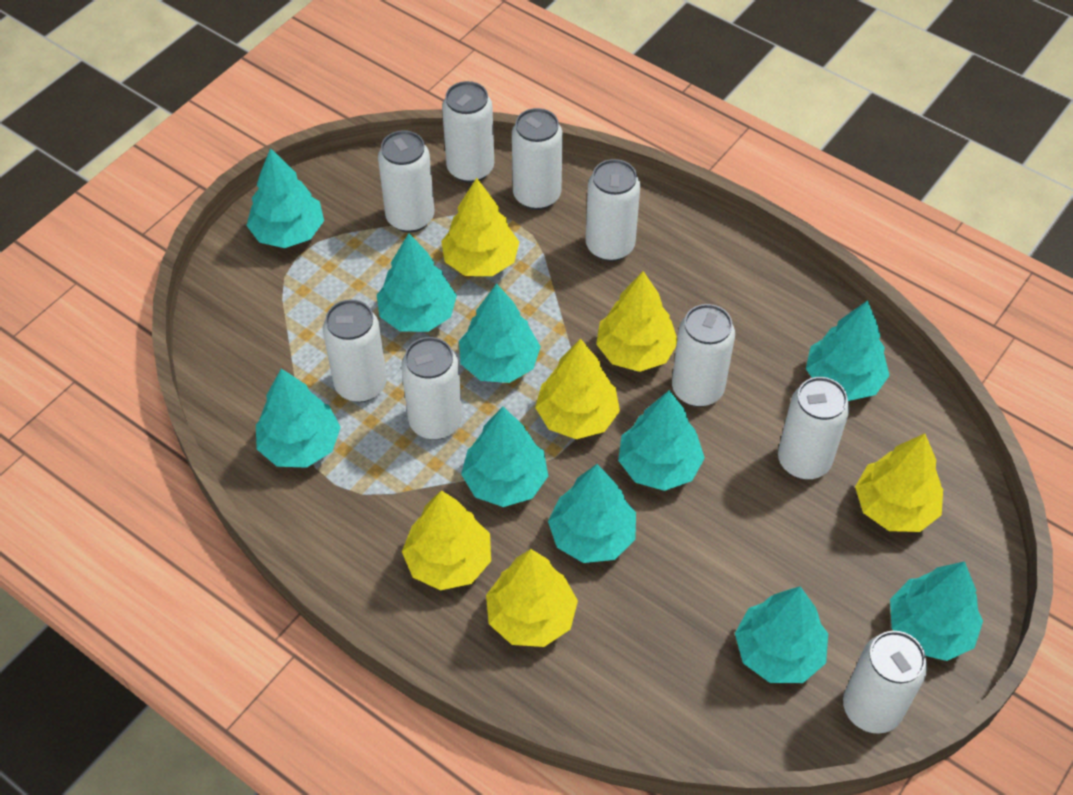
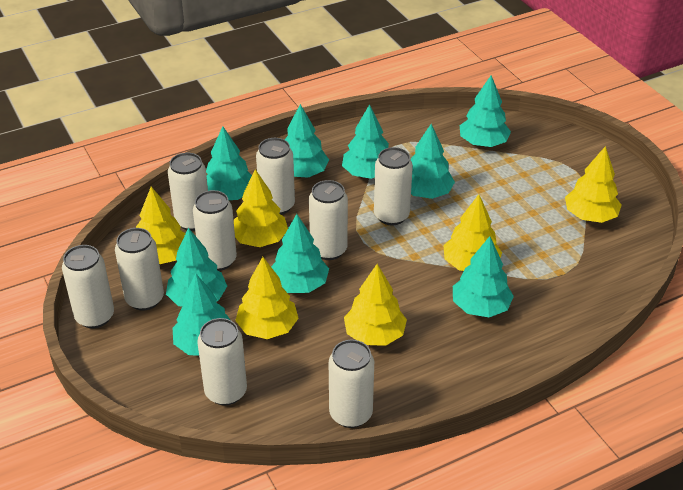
turquoise tree: [246,148,324,248] [256,369,341,468] [377,233,457,332] [459,283,541,383] [461,407,548,507] [548,464,636,563] [618,390,705,491] [735,586,828,683] [806,300,890,401] [890,561,983,661] = 10 -> [166,228,227,307] [173,274,230,355] [206,127,252,200] [271,214,329,293] [285,104,329,177] [342,104,389,179] [410,124,455,199] [453,236,514,317] [460,75,511,147] = 9

